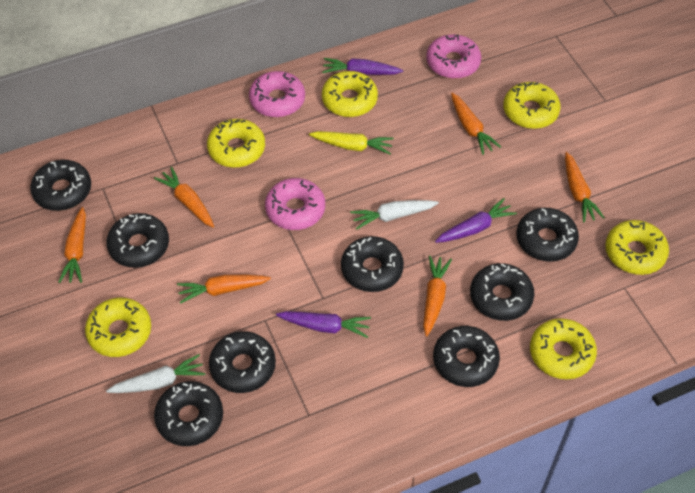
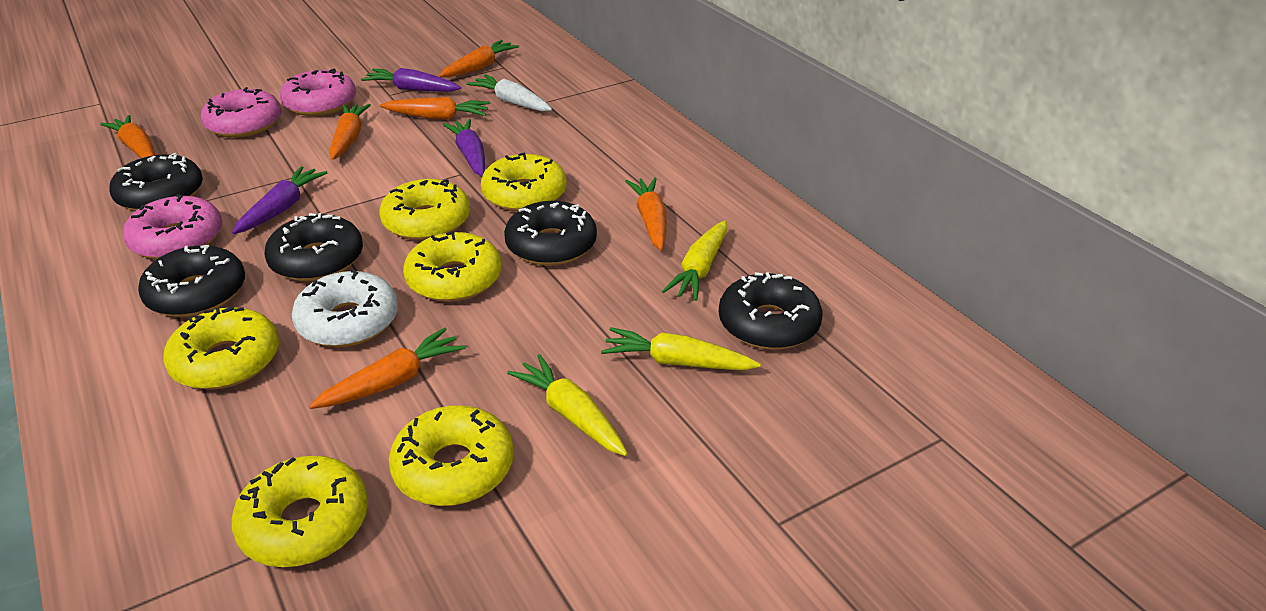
black donut: [30,160,91,211] [106,213,169,268] [154,381,223,446] [209,331,276,393] [341,236,404,292] [433,326,500,387] [470,263,535,321] [516,208,579,262] = 8 -> [109,153,203,211] [138,245,245,317] [264,213,363,281] [504,201,597,266] [719,272,822,350] = 5
white carrot: [106,354,206,393] [350,200,439,230] = 2 -> [467,74,552,111] = 1
white donut: none = 0 -> [292,270,398,347] = 1
yellow carrot: [309,131,394,154] = 1 -> [507,354,628,456] [601,327,761,370] [662,220,727,301] = 3

